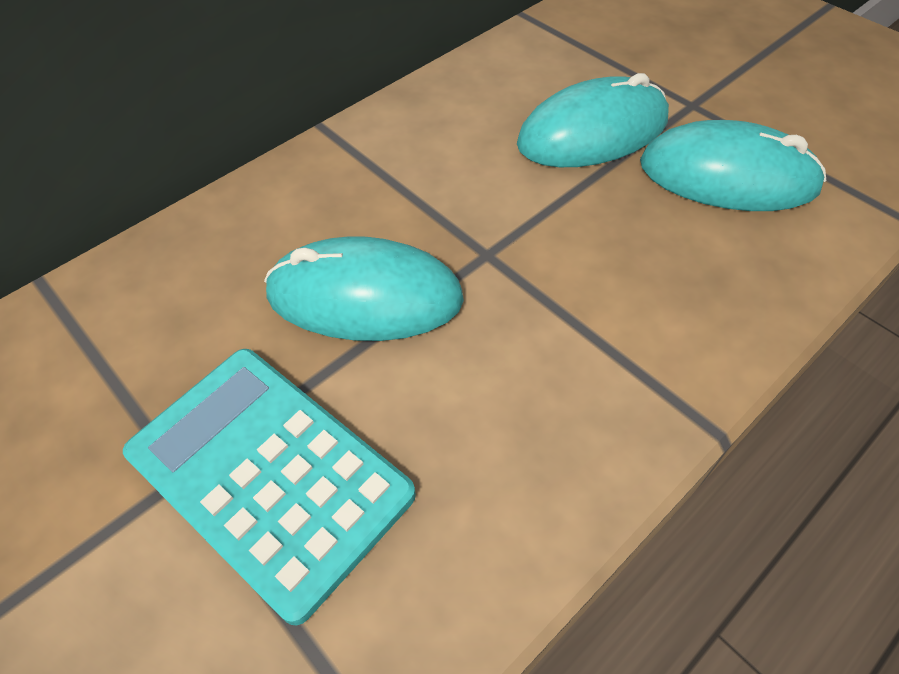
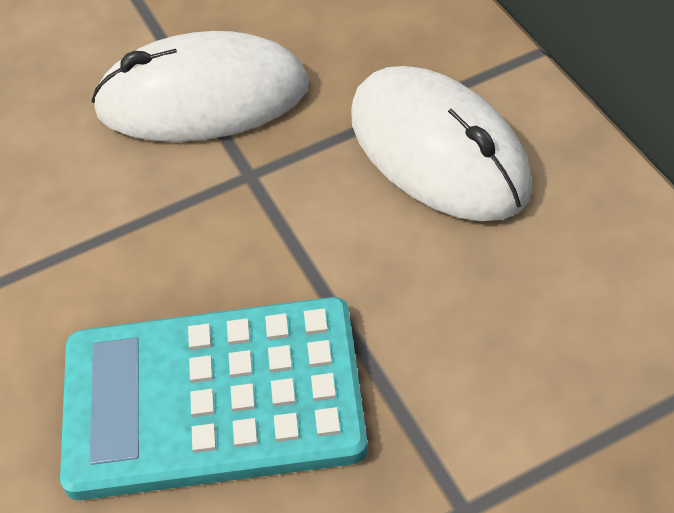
turquoise mouse: [264,236,464,341] [517,73,669,167] [640,120,826,211] = 3 -> none = 0
white mouse: none = 0 -> [92,31,309,142] [351,66,533,221] = 2

